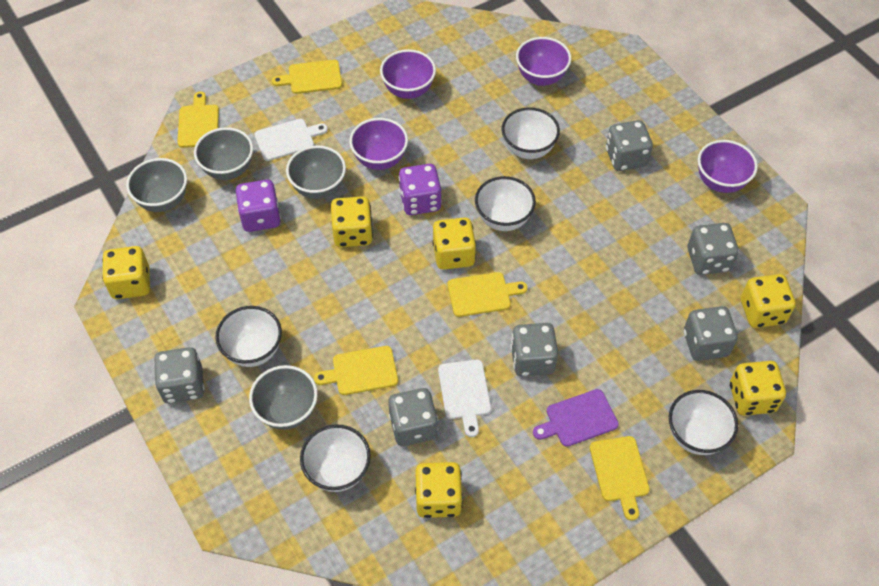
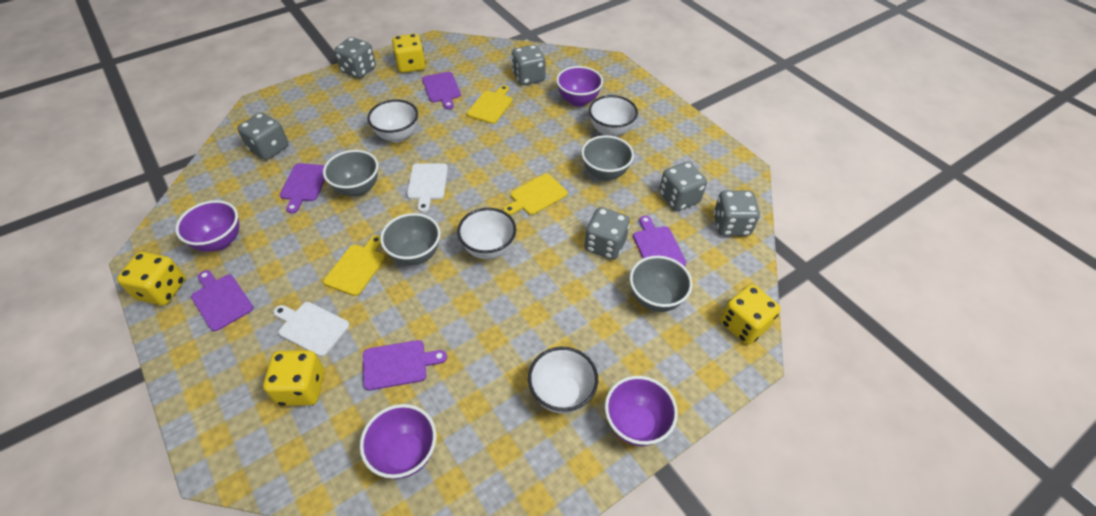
purple cutting board: [533,389,619,447] = 1 -> [191,270,254,331] [280,163,325,213] [363,340,447,391] [422,72,461,109] [633,215,686,267] = 5
purple dice: [236,180,281,232] [399,164,442,215] = 2 -> none = 0
white bowl: [215,306,282,367] [300,424,371,492] [475,176,536,231] [502,107,560,159] [669,390,738,455] = 5 -> [367,100,418,143] [457,208,517,259] [528,347,598,414] [589,95,638,137] = 4
yellow cutting board: [177,91,219,148] [272,60,342,94] [314,346,398,395] [448,272,528,317] [590,436,650,521] = 5 -> [324,235,385,296] [467,85,512,124] [504,174,568,215] = 3
yellow dice: [102,246,150,299] [331,196,373,247] [415,462,463,518] [432,218,476,270] [730,361,786,416] [741,274,796,328] = 6 -> [117,252,186,306] [263,350,324,406] [392,34,426,73] [720,284,781,345] = 4

